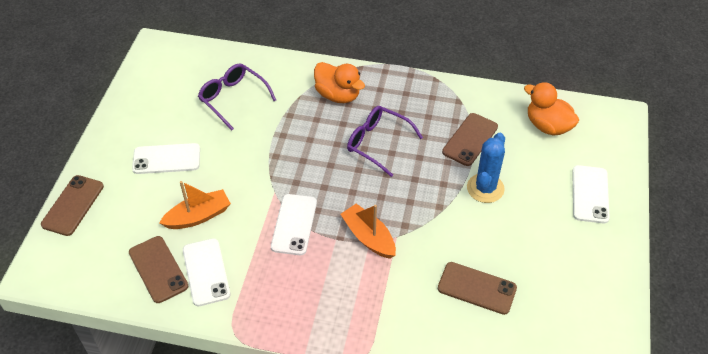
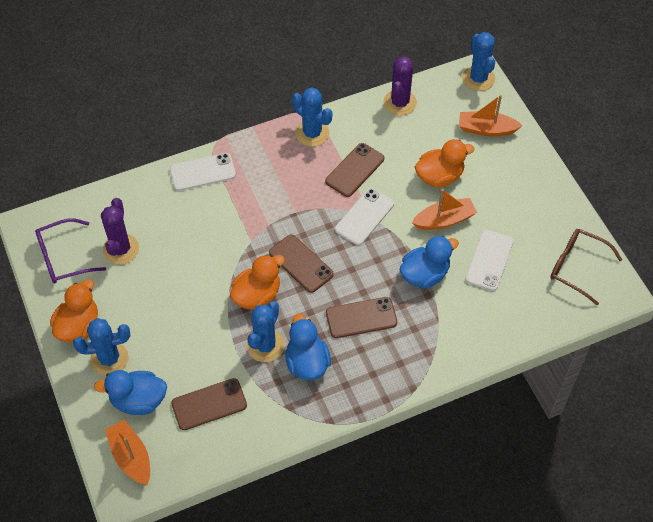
blue cactus: [467,133,505,203] = 1 -> [73,318,131,376] [247,301,285,362] [292,87,333,147] [462,32,495,91] = 4
blue duck: none = 0 -> [94,370,167,415] [285,313,331,380] [400,236,459,289] = 3
brown glasses: none = 0 -> [550,229,623,305] = 1
orange boat: [159,181,231,229] [340,204,396,259] = 2 -> [105,420,150,485] [412,189,477,230] [459,95,523,137] = 3
orange duck: [314,62,365,103] [524,82,579,136] = 2 -> [50,279,98,342] [230,254,285,310] [415,139,475,188] = 3
purple cactus: none = 0 -> [101,198,139,264] [383,57,417,116] = 2
purple glasses: [198,63,276,131] [347,106,423,177] = 2 -> [35,218,106,283] = 1
white phone: [132,143,200,174] [183,238,230,306] [271,194,317,255] [572,165,610,223] = 4 -> [170,153,236,191] [335,188,394,245] [465,230,514,291] = 3

